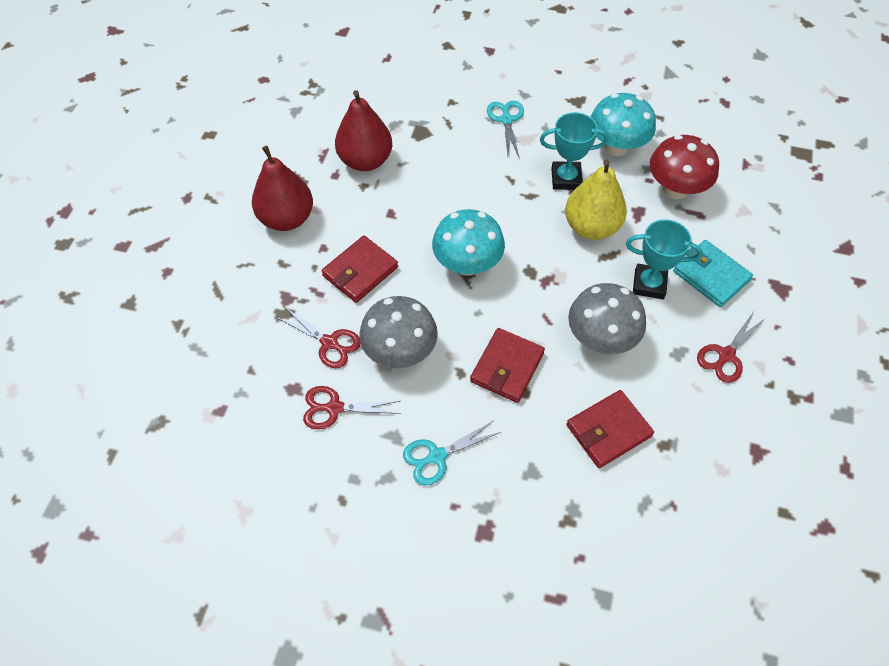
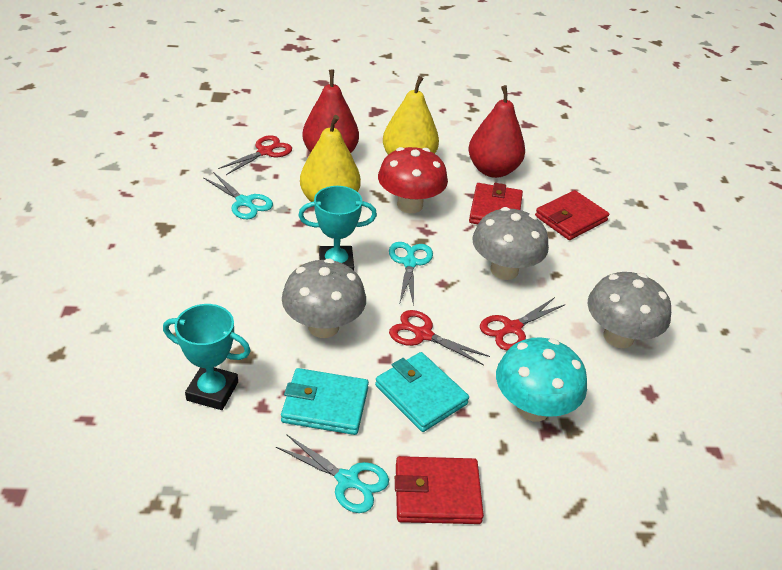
grey mushroom: [359,296,438,368] [568,283,646,354] = 2 -> [282,259,366,338] [472,207,549,280] [587,272,671,348] = 3
turquoise mushroom: [432,209,505,276] [591,93,656,156] = 2 -> [496,337,587,421] = 1
turquoise scissors: [403,421,501,486] [487,101,524,157] = 2 -> [203,172,273,219] [276,434,389,513] [389,242,433,306] = 3
turquoise wallet: [673,240,753,307] = 1 -> [281,368,369,435] [375,352,469,432] = 2
yellow pear: [565,159,627,240] = 1 -> [300,115,361,202] [383,76,439,155] = 2

